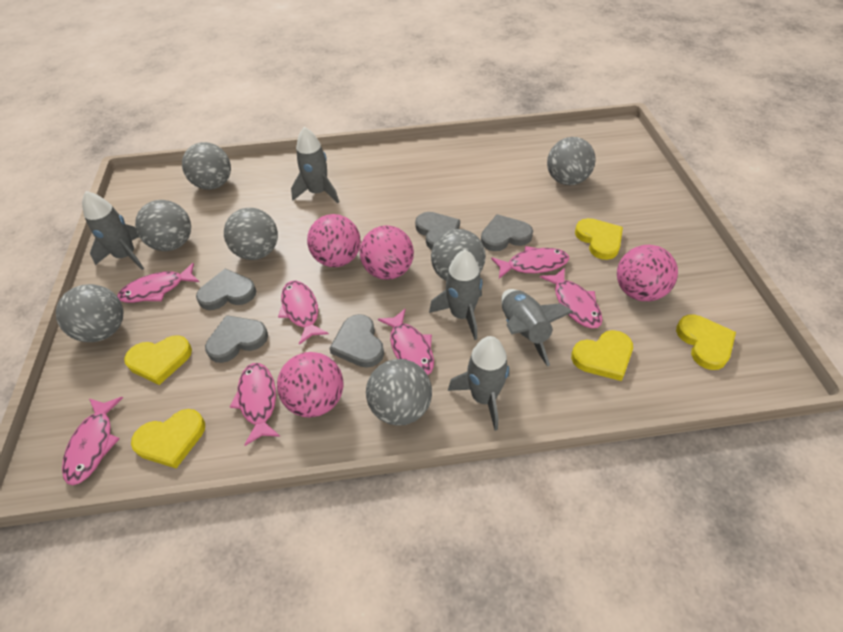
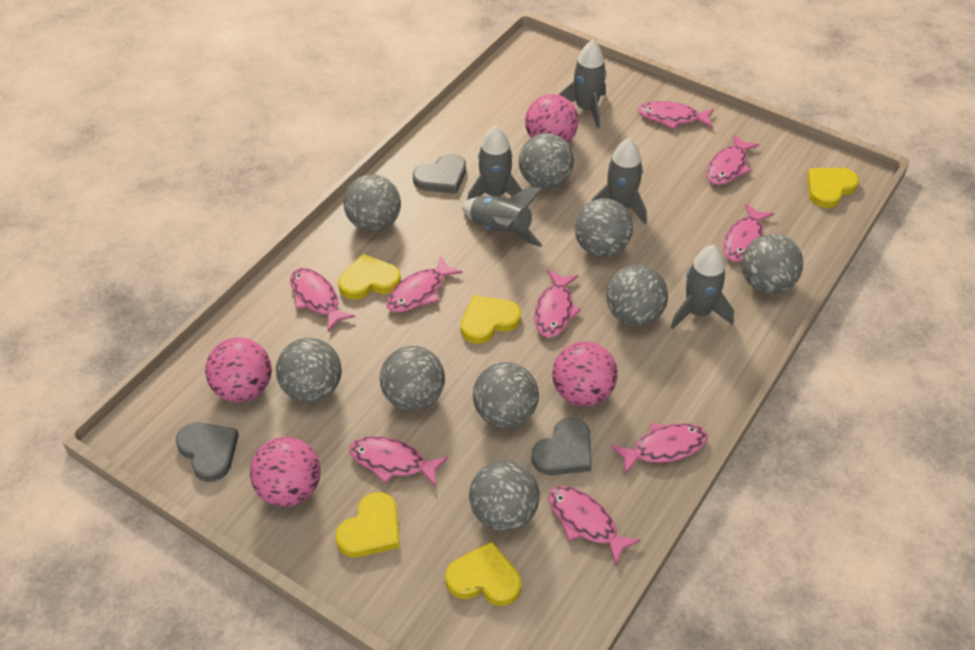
grey ball: [56,284,123,342] [135,200,191,251] [182,142,231,190] [224,208,278,260] [366,359,432,426] [431,229,486,281] [547,137,596,185] = 7 -> [276,338,342,403] [343,174,401,232] [380,346,445,411] [469,460,540,531] [473,362,539,428] [519,133,574,189] [575,199,633,257] [606,265,668,326] [741,234,803,294] = 9
grey heart: [196,269,256,310] [205,315,268,363] [329,314,384,368] [415,212,460,250] [481,214,533,251] = 5 -> [176,422,239,482] [413,154,466,194] [531,418,592,475] = 3
pink fish: [62,397,123,485] [117,263,199,303] [230,363,280,446] [278,281,329,345] [378,309,434,375] [491,246,569,278] [540,268,603,328] = 7 -> [290,268,356,331] [349,436,448,487] [386,255,463,312] [534,270,581,338] [548,486,641,565] [611,423,708,474] [638,101,714,129] [706,134,759,185] [723,203,774,262] = 9

